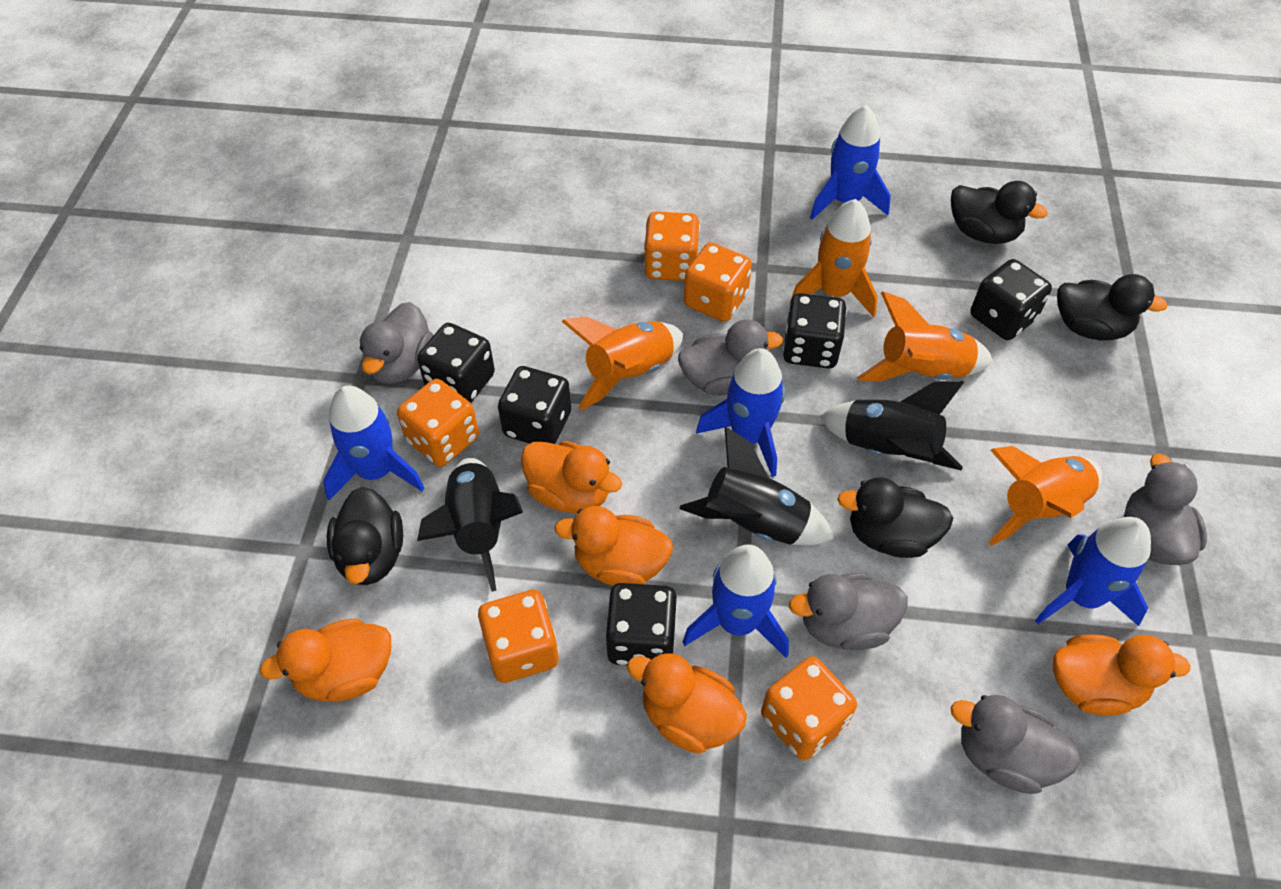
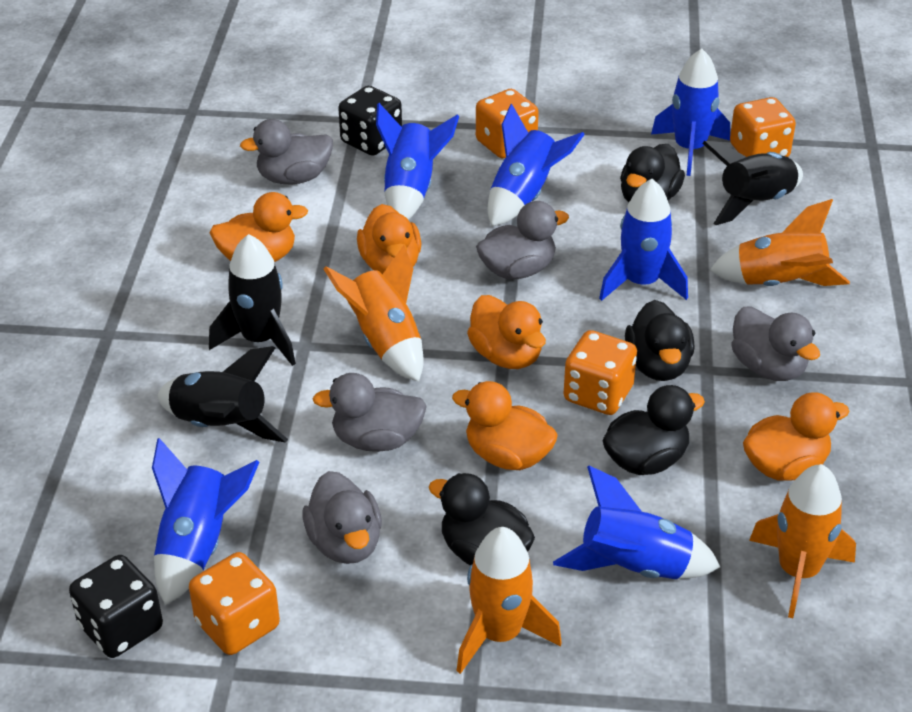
black dice: [417,323,495,403] [498,366,571,444] [606,583,678,665] [783,293,847,368] [970,259,1052,340] = 5 -> [69,555,163,658] [338,86,402,156] = 2
blue rocket: [323,385,424,500] [683,544,789,658] [696,348,785,477] [810,105,891,220] [1035,517,1151,626] = 5 -> [152,438,259,605] [376,103,459,220] [488,104,585,226] [553,465,720,579] [599,179,688,301] [651,49,730,176] = 6
orange dice: [397,379,479,467] [478,590,559,683] [644,212,700,281] [684,243,752,322] [761,656,857,760] = 5 -> [189,552,280,655] [476,89,539,158] [564,330,637,415] [730,97,796,157] = 4

